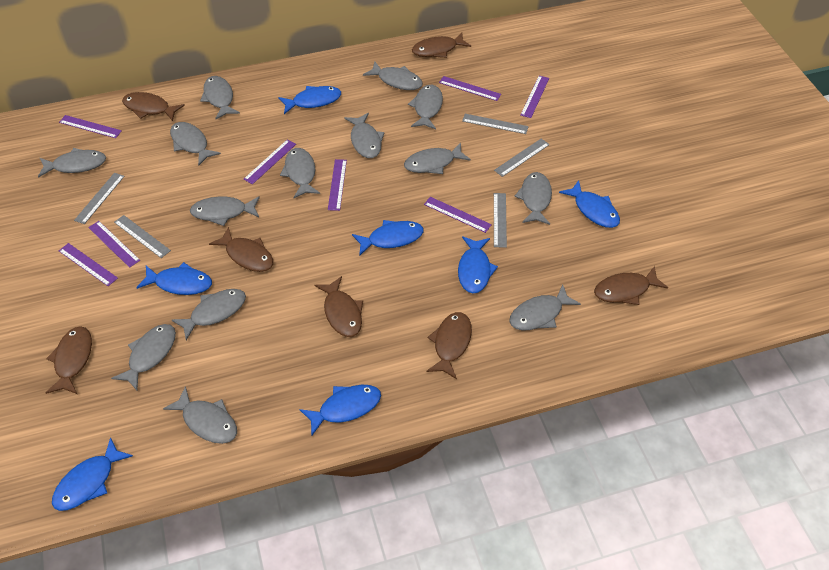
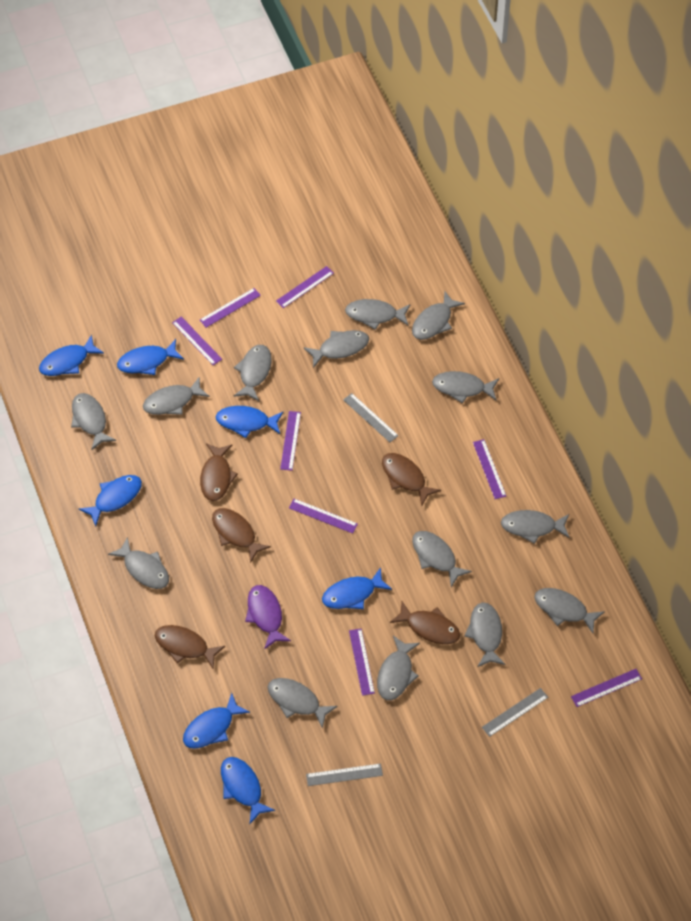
brown fish: [46,326,92,394] [122,92,185,121] [209,227,273,272] [314,276,363,337] [412,33,471,58] [426,312,472,379] [594,266,668,305] = 7 -> [155,625,225,668] [200,443,238,501] [212,508,271,563] [382,453,441,506] [390,601,460,644] = 5
grey ruler: [74,173,125,224] [114,215,171,258] [462,114,529,134] [494,139,550,177] [494,193,507,248] = 5 -> [306,763,383,786] [343,393,399,442] [482,688,548,737] = 3
purple fish: none = 0 -> [245,585,291,649] = 1

